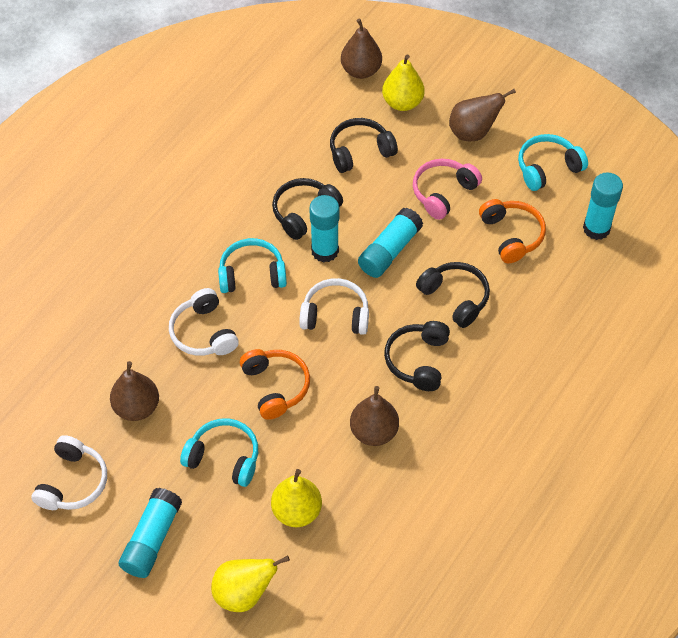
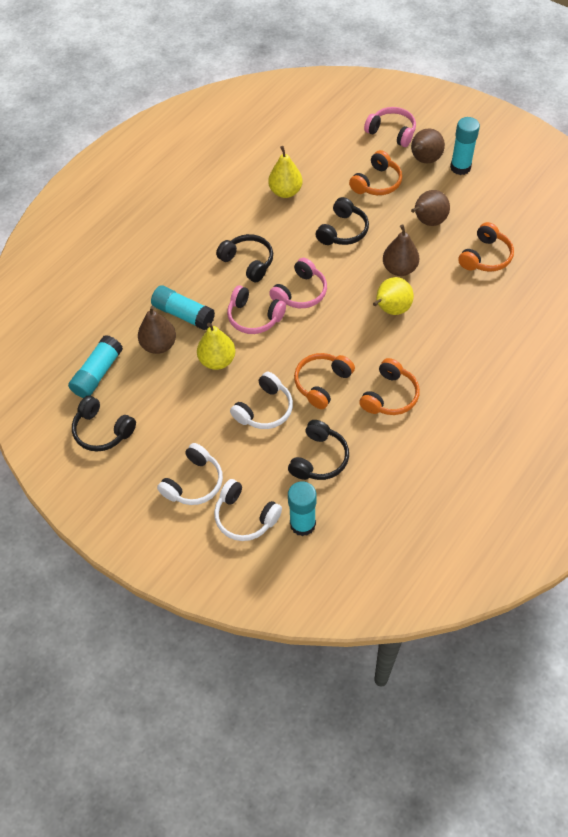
orange headphones: [240,349,310,420] [479,199,546,263] = 2 -> [294,353,355,409] [349,150,402,195] [359,358,420,415] [458,222,514,272] = 4
pink headphones: [413,159,482,220] = 1 -> [227,285,286,334] [269,258,327,308] [364,107,416,147] = 3
turquoise headphones: [180,418,258,487] [218,238,287,293] [518,134,588,191] = 3 -> none = 0

